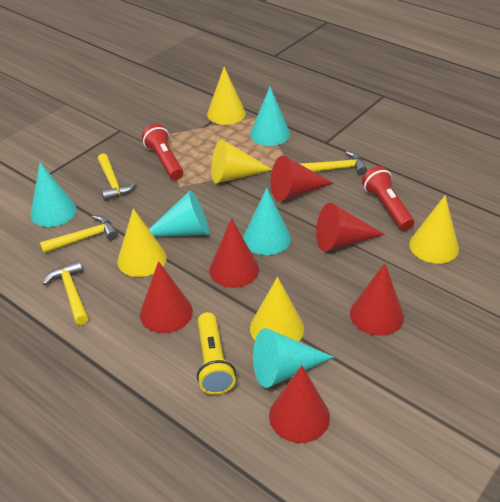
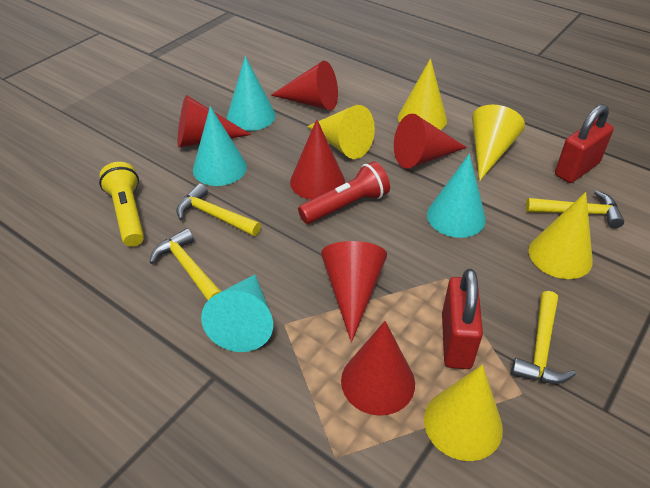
red flashlight: [142,124,183,180] [362,166,414,231] = 2 -> [298,161,390,224] = 1
red padlock: none = 0 -> [442,269,483,369] [555,104,614,183] = 2
turquoise cone: [30,162,76,227] [149,190,209,237] [243,188,291,255] [250,87,290,146] [253,328,334,388] = 5 -> [193,106,247,186] [201,275,273,352] [227,56,276,131] [427,154,486,238] = 4

